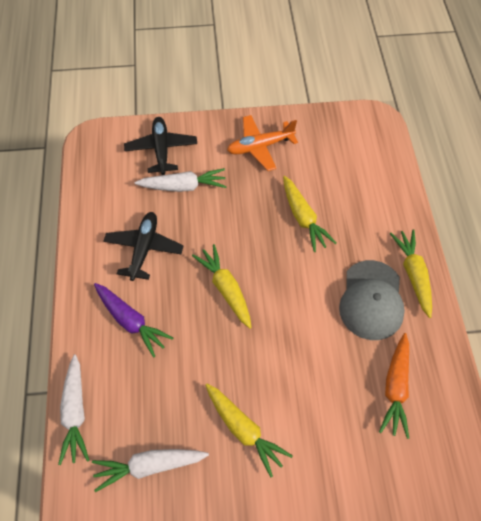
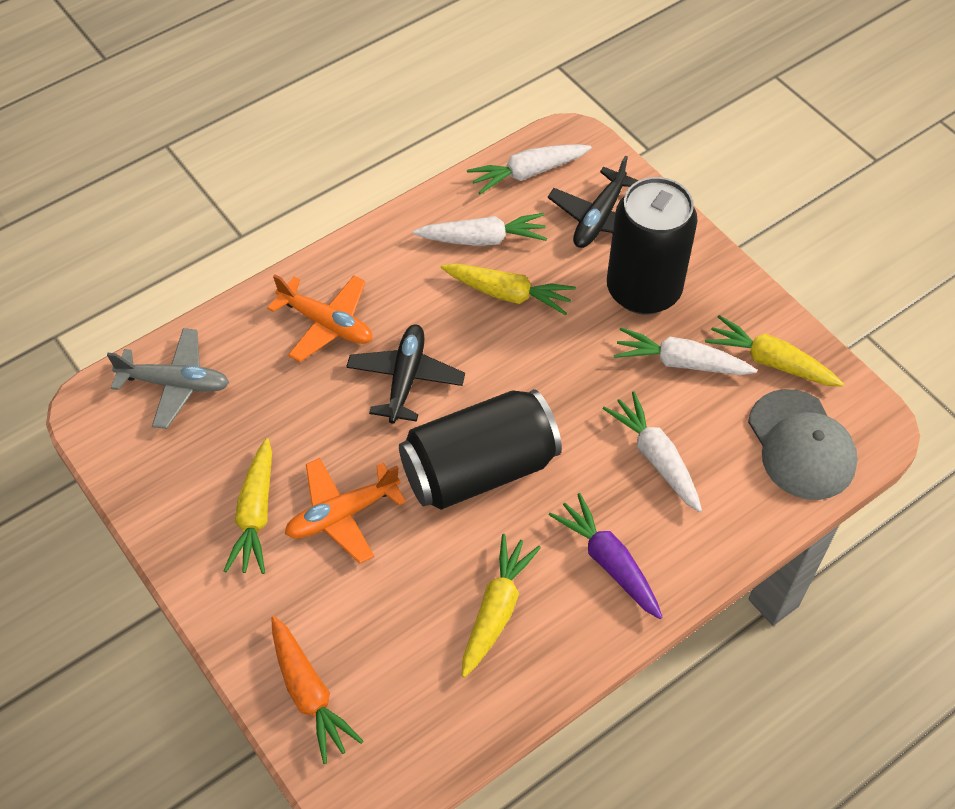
black can: none = 0 -> [399,389,562,510] [607,177,698,314] = 2
grey plane: none = 0 -> [107,328,229,429] = 1
orange plane: [227,115,298,171] = 1 -> [267,275,372,362] [285,458,406,563] = 2
white carrot: [58,354,89,465] [92,449,209,492] [135,168,227,192] = 3 -> [413,213,547,246] [467,144,592,195] [603,392,702,512] [614,327,757,375] = 4

